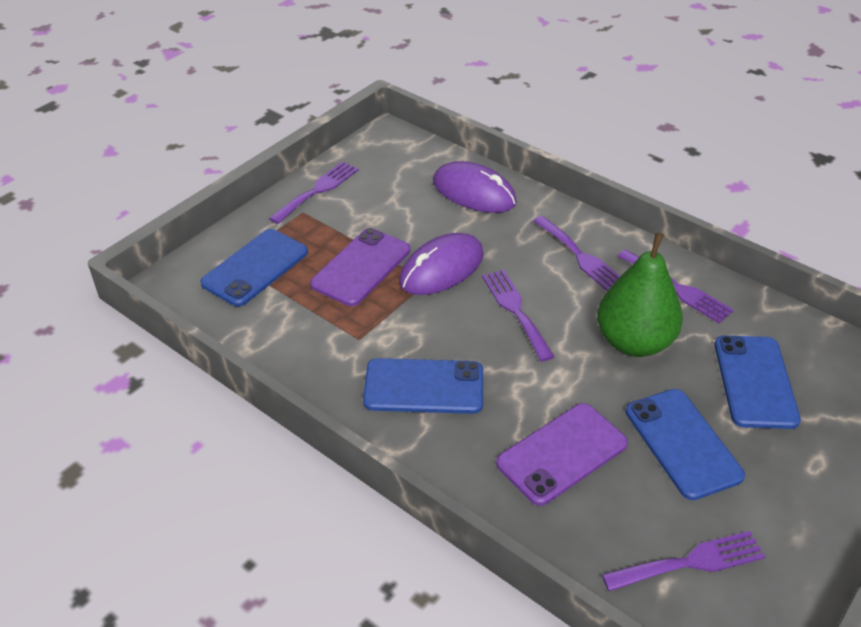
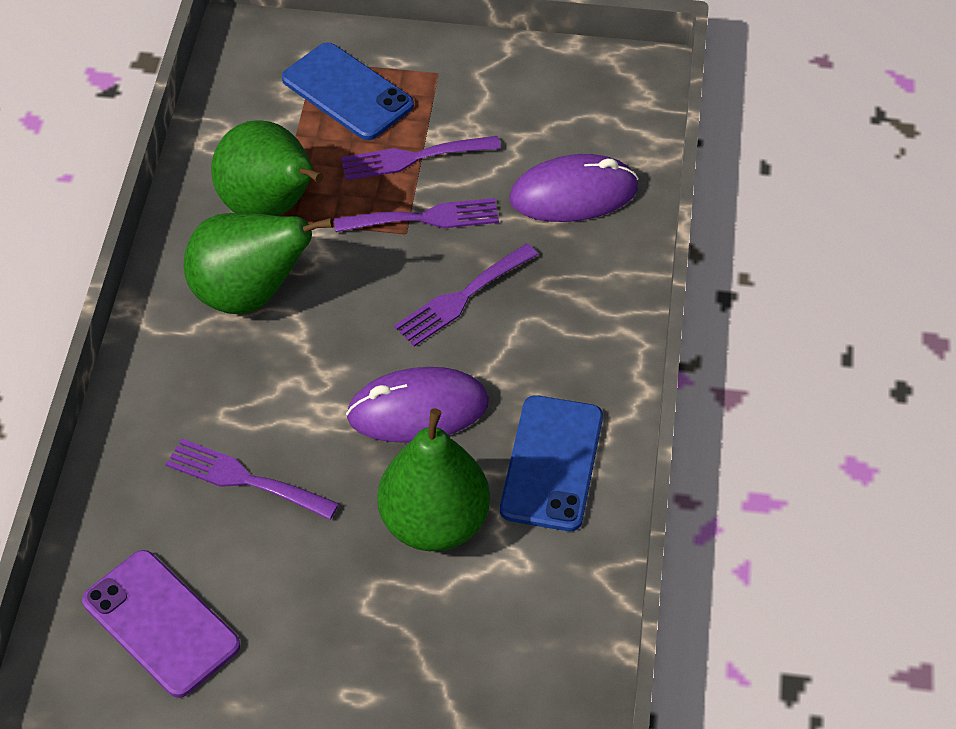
blue phone: [201,229,308,306] [363,358,483,414] [626,389,745,500] [714,335,801,429] = 4 -> [282,42,414,140] [500,395,603,531] = 2
green pear: [597,233,683,357] = 1 -> [183,213,334,314] [211,120,323,216] [378,408,490,551] = 3
purple fork: [269,161,358,224] [482,270,555,362] [533,216,620,291] [602,531,765,592] [618,249,734,324] = 5 -> [166,439,339,520] [334,198,499,232] [341,136,501,181] [394,243,538,347] = 4
purple phone: [310,228,410,306] [496,403,628,506] = 2 -> [82,550,240,698] = 1

